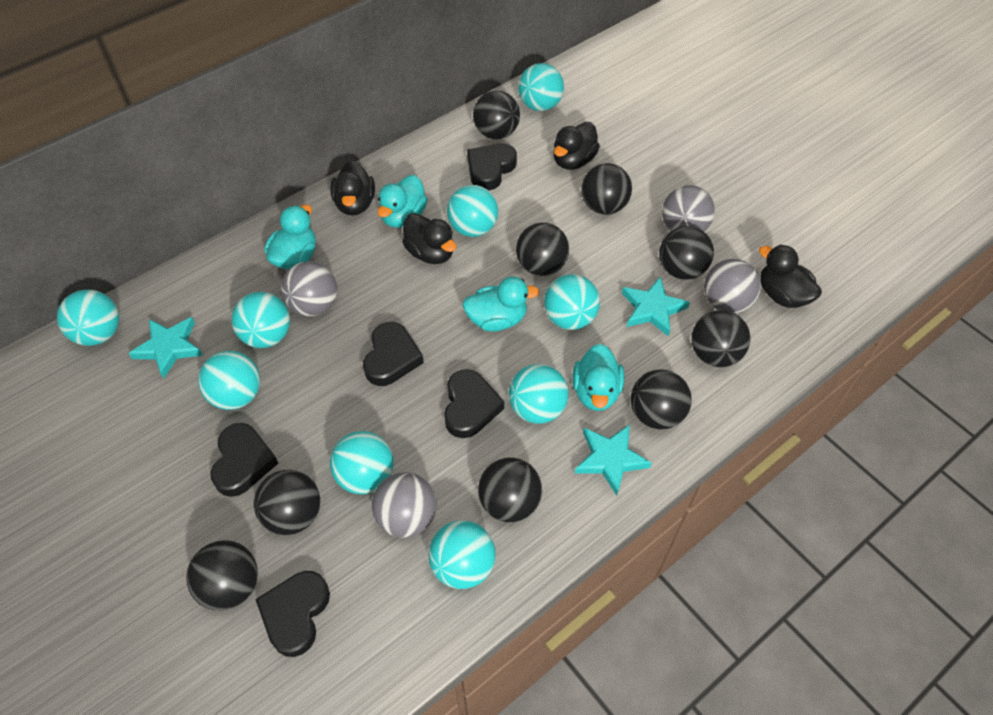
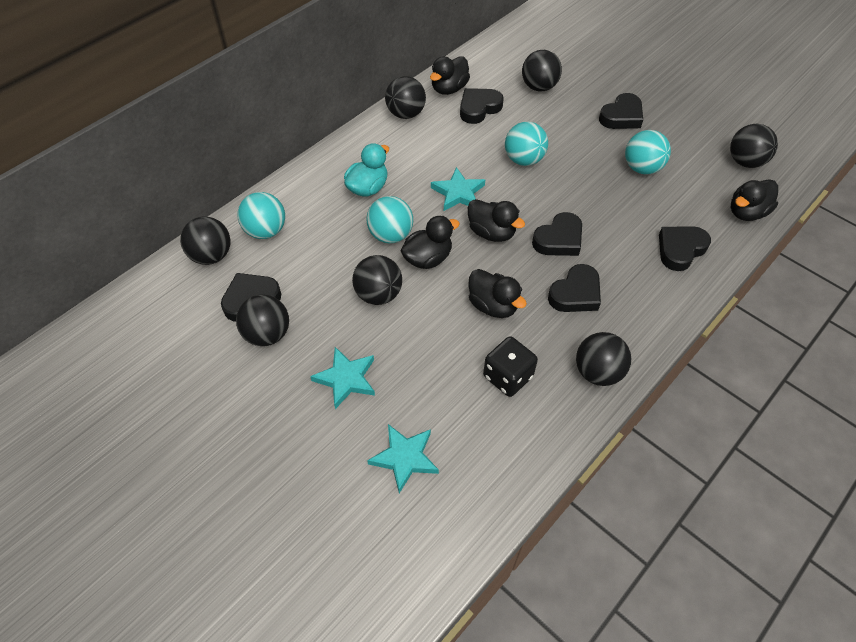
black ball: [186,540,258,610] [254,470,320,535] [473,90,520,139] [478,457,542,522] [516,223,569,276] [581,163,632,215] [631,369,692,430] [659,226,714,280] [691,310,751,367] = 9 -> [180,217,231,265] [236,294,289,346] [352,255,402,305] [385,76,426,119] [522,50,562,91] [576,332,631,386] [730,124,778,168] = 7
black dice: none = 0 -> [483,336,538,397] = 1
black duck: [330,161,375,216] [402,213,457,264] [553,122,600,170] [759,244,822,308] = 4 -> [401,216,460,269] [430,56,470,95] [468,199,525,242] [468,269,527,318] [731,179,778,221] = 5
black heart: [211,423,278,497] [255,571,330,657] [363,322,424,386] [444,369,504,438] [467,143,517,191] = 5 -> [221,273,281,322] [460,88,504,124] [532,212,582,256] [548,264,601,312] [599,93,643,129] [659,226,711,271] = 6
grey ball: [281,261,337,317] [372,472,437,538] [662,185,715,232] [704,259,761,314] = 4 -> none = 0
turquoise ball: [57,290,119,346] [198,351,260,410] [232,292,290,348] [330,431,394,494] [428,520,496,589] [447,185,498,237] [509,364,569,424] [518,63,564,111] [544,274,600,330] = 9 -> [238,192,285,239] [366,196,413,243] [505,121,548,166] [625,130,671,174] = 4
turquoise duck: [264,205,316,269] [377,175,428,228] [462,277,539,332] [573,344,624,411] = 4 -> [344,143,389,196] = 1

